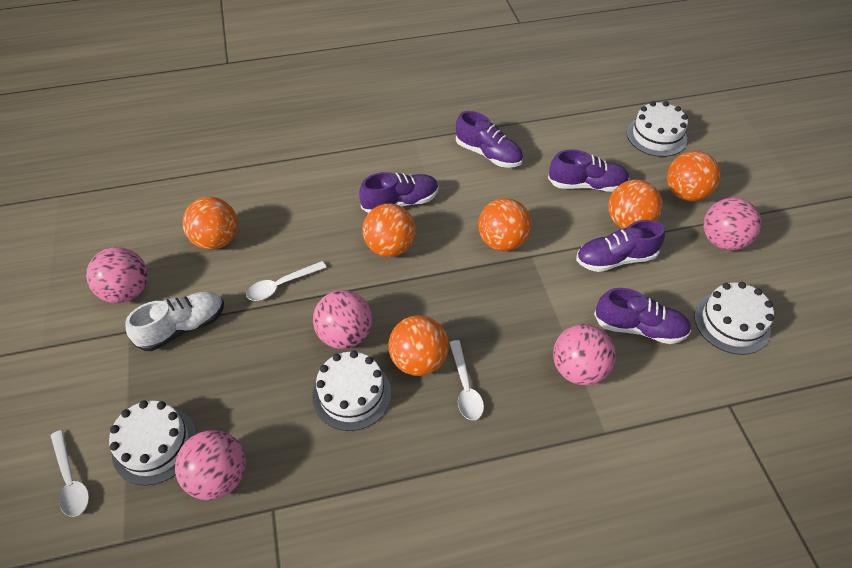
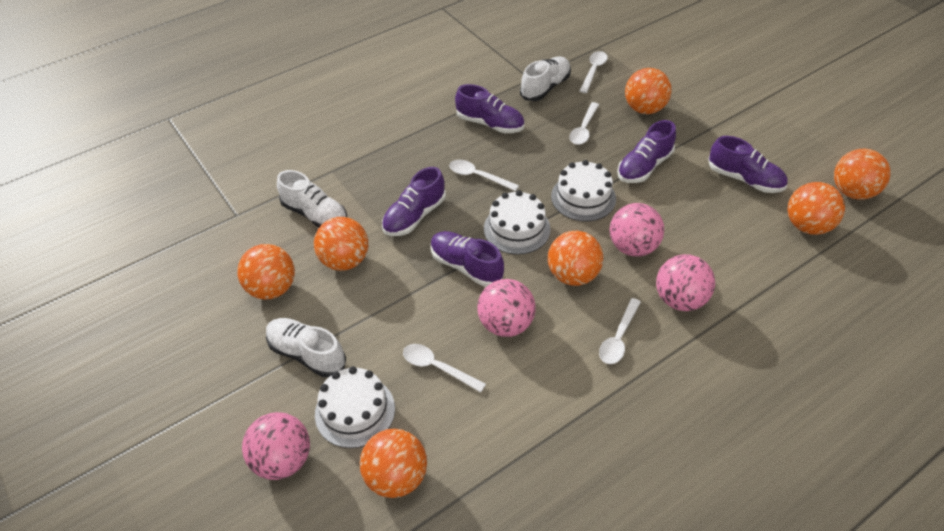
orange ball: [182,197,238,250] [362,203,416,257] [388,315,449,376] [478,198,532,251] [608,180,663,229] [667,151,721,202] = 6 -> [237,244,295,300] [314,217,368,271] [360,429,427,498] [548,231,603,286] [625,68,672,114] [787,182,845,235] [834,149,891,200] = 7
pink ball: [86,247,148,303] [175,430,246,500] [313,290,372,349] [553,324,616,385] [704,197,761,251] = 5 -> [242,412,310,480] [478,279,535,337] [609,203,664,256] [656,254,715,311] = 4
white cake: [109,400,197,486] [312,351,391,431] [627,101,688,157] [694,282,774,355] = 4 -> [315,366,395,448] [484,190,551,255] [551,160,616,221] = 3
white shoe: [125,292,224,351] = 1 -> [266,318,346,377] [277,170,347,228] [520,56,571,101] = 3
white spoon: [51,430,89,517] [246,261,327,301] [449,340,484,420] = 3 -> [403,344,486,393] [449,160,519,191] [569,102,599,145] [580,51,608,93] [599,298,641,364] = 5

